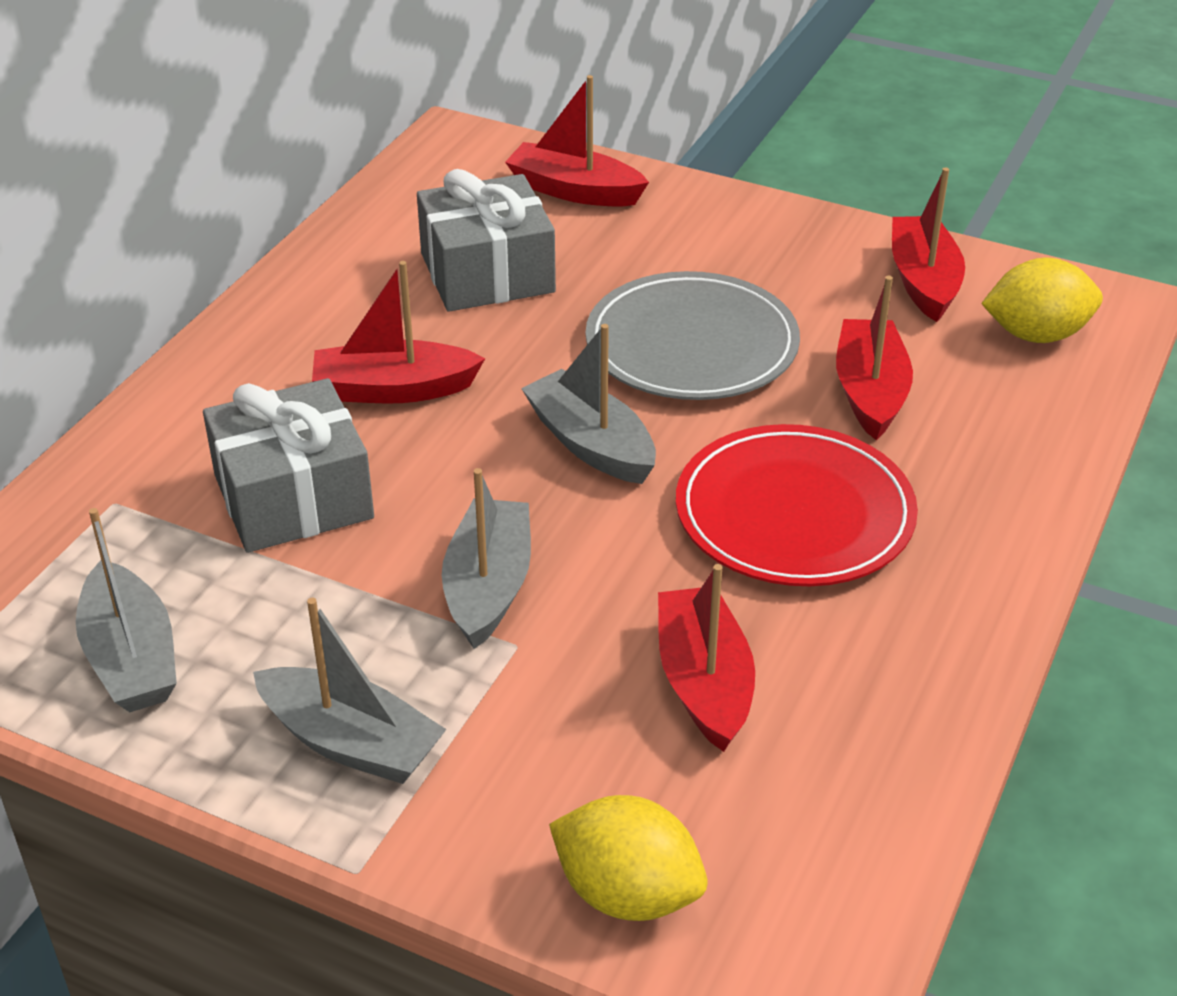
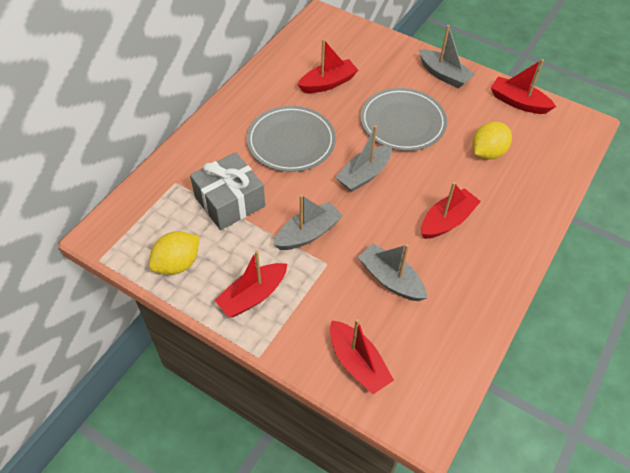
grey gift: [203,378,374,553] [417,169,556,312] = 2 -> [190,152,265,230] = 1
grey plate: [586,271,800,400] = 1 -> [247,106,336,172] [360,88,447,151] = 2
red plate: [676,424,918,586] = 1 -> none = 0

